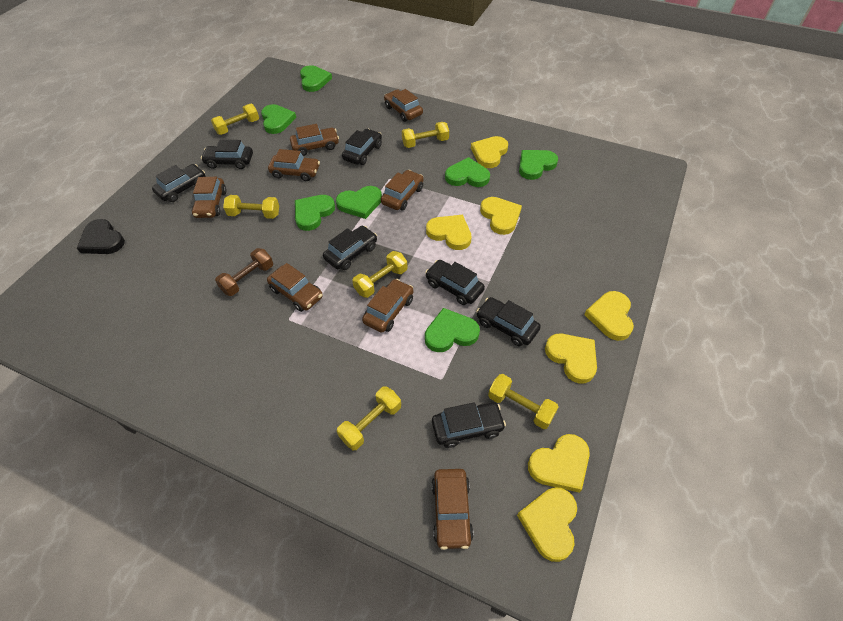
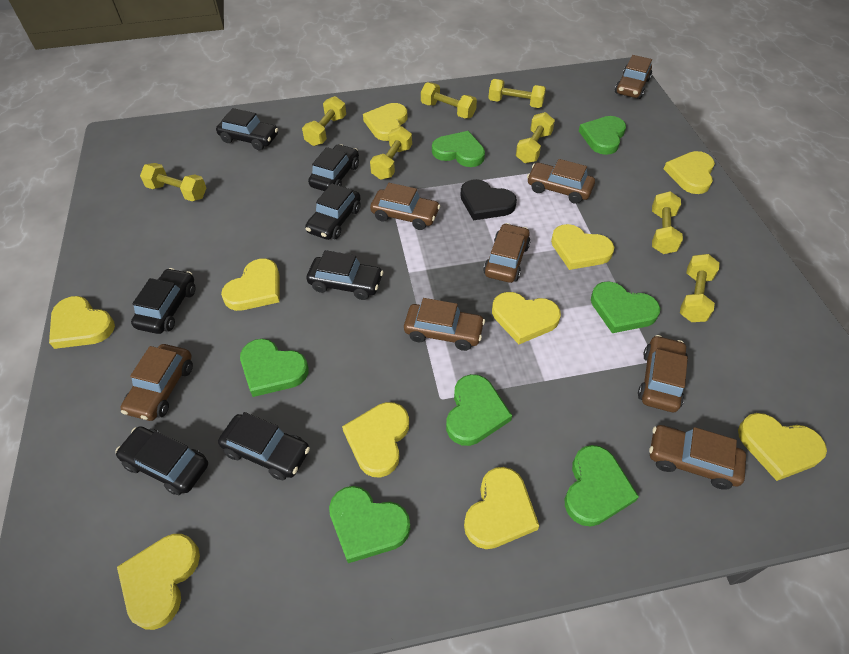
brown dumbbell: [215,248,273,296] = 1 -> none = 0
yellow dumbbell: [211,104,259,135] [223,195,279,219] [337,386,401,450] [352,251,408,298] [402,122,449,148] [488,374,558,429] = 6 -> [140,163,206,201] [302,96,346,146] [370,126,412,180] [421,82,477,119] [488,79,546,108] [516,112,555,163] [652,191,683,254] [680,254,720,322] = 8
yellow heart: [426,215,472,250] [471,136,508,168] [480,197,522,235] [517,487,577,562] [528,434,590,493] [545,334,597,384] [584,291,634,341] = 7 -> [49,296,115,349] [117,534,200,630] [221,259,280,311] [342,402,409,478] [363,103,408,141] [464,467,539,549] [492,292,561,344] [551,224,614,270] [664,151,715,194] [738,413,827,481] = 10

